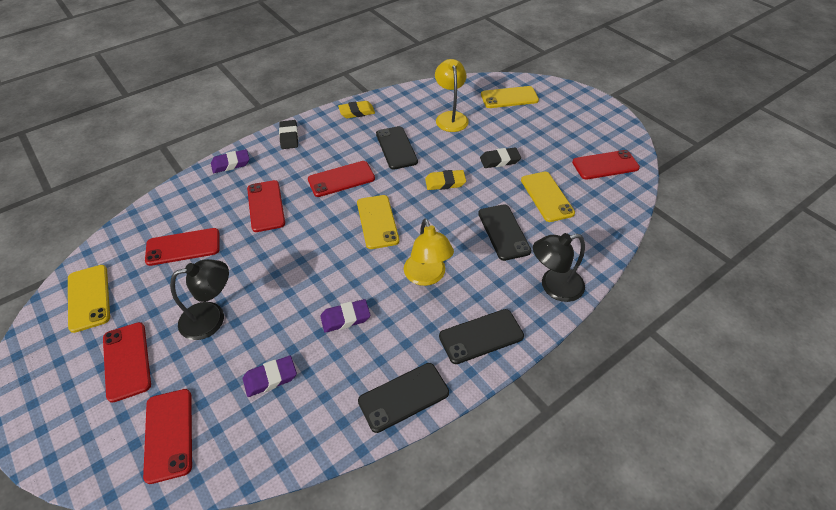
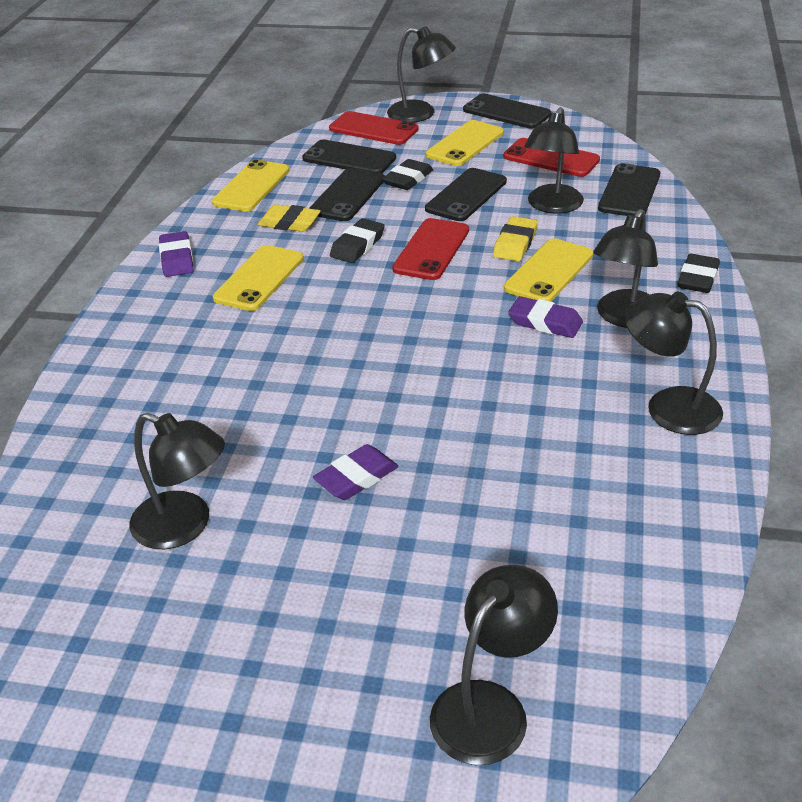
black eraser: [279,120,298,149] [480,147,521,168] = 2 -> [330,218,384,263] [382,159,433,190] [678,254,720,293] = 3
black lamp: [170,259,229,340] [533,233,585,302] = 2 -> [129,413,225,549] [387,26,456,122] [430,565,558,765] [524,107,584,214] [593,209,658,328] [625,292,723,435] = 6
black phone: [358,363,449,433] [376,126,418,170] [439,309,524,364] [478,204,532,261] = 4 -> [302,139,396,173] [309,168,385,221] [425,168,507,221] [463,94,551,129] [598,163,660,216] = 5
red phone: [103,322,151,403] [143,389,192,484] [145,228,220,266] [247,180,285,232] [308,161,375,197] [572,150,640,180] = 6 -> [329,111,419,145] [392,218,469,280] [503,138,600,177] = 3
yellow lamp: [404,219,454,286] [435,59,469,132] = 2 -> none = 0

